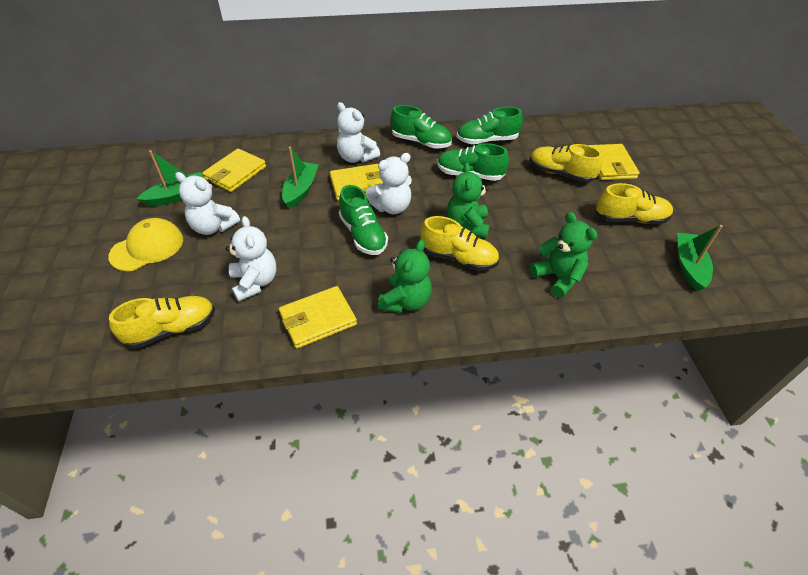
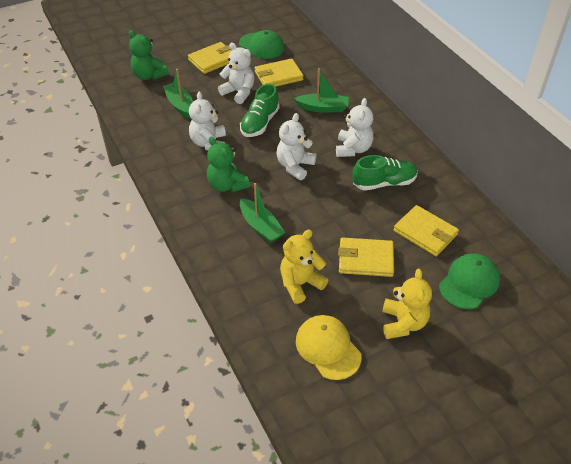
green cap: none = 0 -> [239,30,284,59] [439,253,500,309] = 2
green shoe: [339,185,388,255] [390,105,452,148] [437,143,509,181] [457,107,523,144] = 4 -> [240,84,279,137] [353,155,418,190] = 2
green teddy bear: [378,240,432,313] [447,163,490,238] [530,212,597,298] = 3 -> [129,30,169,80] [207,137,250,192] = 2
yellow shoe: [109,296,215,349] [420,216,499,271] [530,144,603,183] [596,183,673,224] = 4 -> none = 0
yellow teddy bear: none = 0 -> [280,230,328,304] [382,269,432,339] = 2

